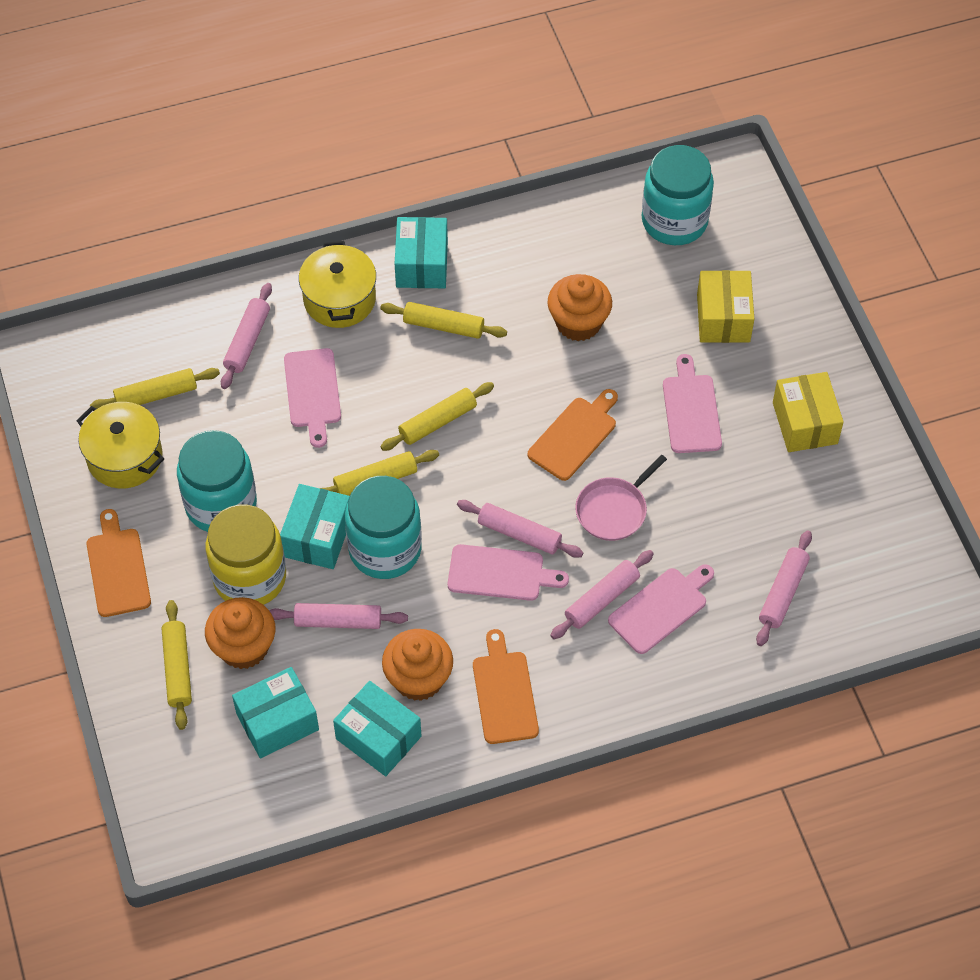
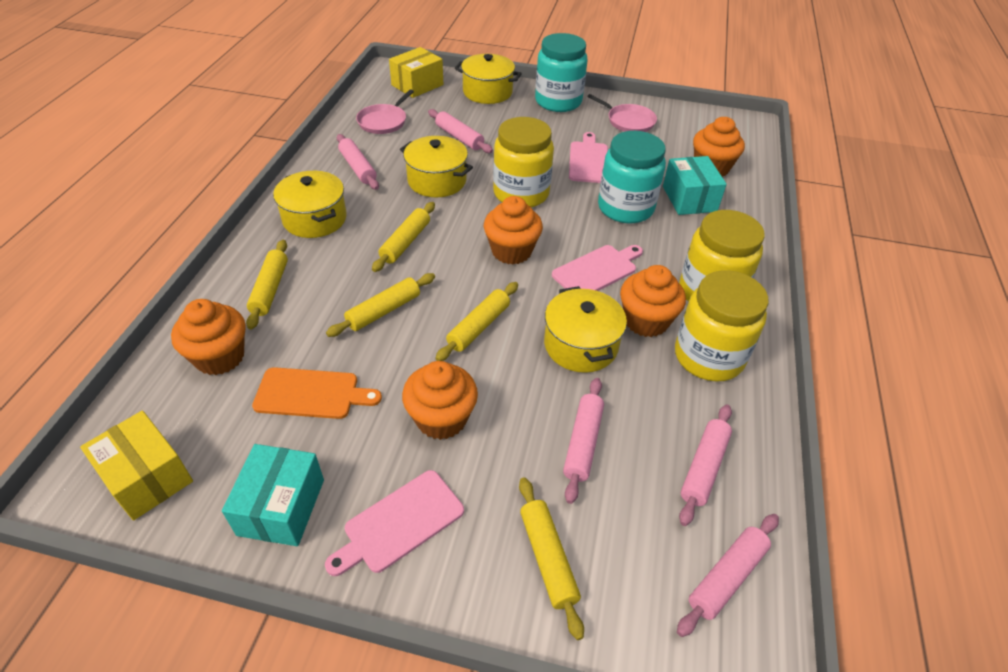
orange cupcake: [205,597,276,669] [382,629,453,701] [547,274,612,341] = 3 -> [171,299,246,375] [402,361,478,440] [484,196,543,265] [620,265,686,337] [693,117,745,177] = 5
orange cutting board: [87,509,151,617] [473,629,539,744] [528,389,618,481] = 3 -> [252,367,382,419] = 1
pink cutting board: [284,348,341,448] [448,544,569,601] [608,564,714,654] [663,354,722,453] = 4 -> [325,470,464,576] [552,245,643,291] [569,132,608,183] = 3
pink pan: [575,455,667,541] = 1 -> [356,90,414,134] [587,94,657,132] = 2
turquoise box: [232,667,319,758] [280,484,350,569] [333,681,421,776] [395,217,448,288] = 4 -> [222,444,324,546] [663,156,727,215] = 2
turquoise jar: [177,430,257,532] [345,476,422,579] [642,145,714,245] = 3 -> [535,33,588,112] [598,131,666,223] = 2
yellow jar: [205,504,286,605] = 1 -> [493,117,554,208] [675,270,769,382] [679,210,765,302] = 3
yellow pot: [76,402,164,489] [299,241,376,328] = 2 -> [273,171,347,238] [400,136,473,197] [455,54,522,104] [544,286,627,373] = 4

